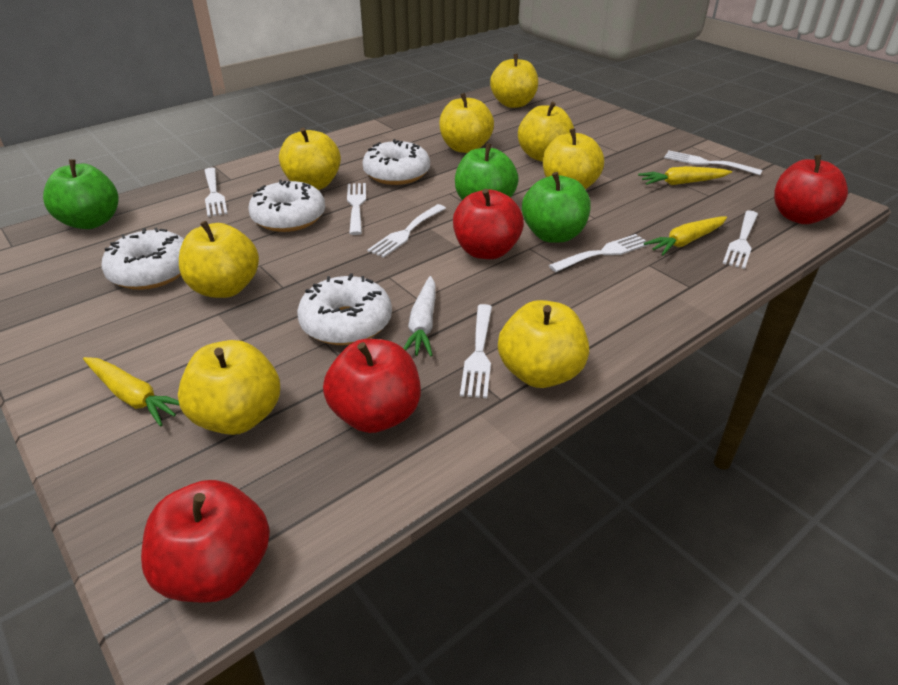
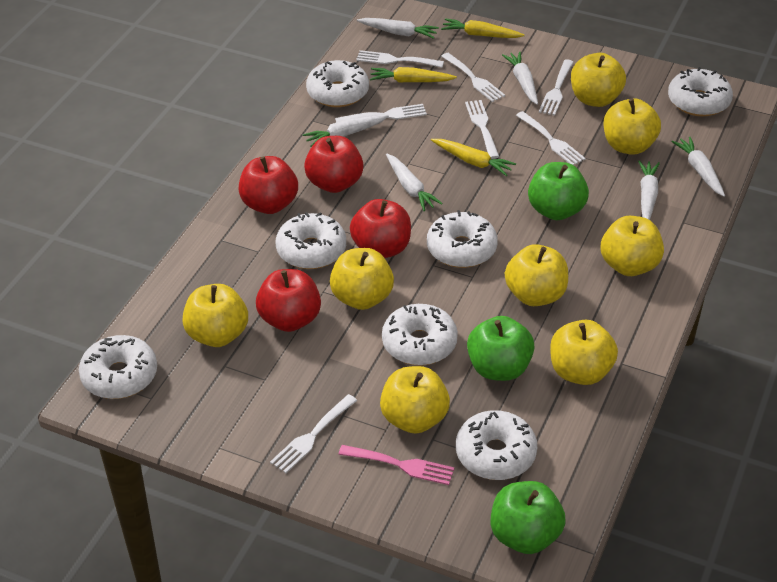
pink fork: none = 0 -> [338,445,455,485] = 1
white carrot: [403,276,436,356] = 1 -> [303,115,389,147] [357,18,439,39] [386,154,443,211] [502,51,538,105] [638,160,660,220] [671,136,725,197] = 6
white donut: [102,228,184,290] [248,180,325,232] [297,273,392,345] [362,139,430,185] = 4 -> [79,335,157,399] [276,212,346,269] [306,60,369,107] [382,304,458,366] [427,210,498,268] [456,410,537,480] [668,67,733,117] = 7

